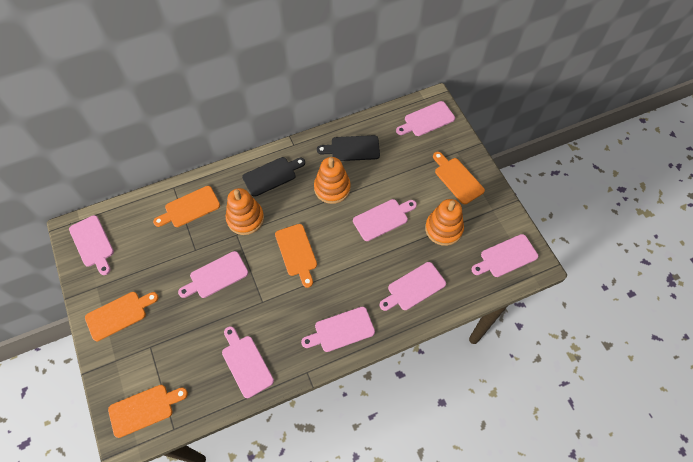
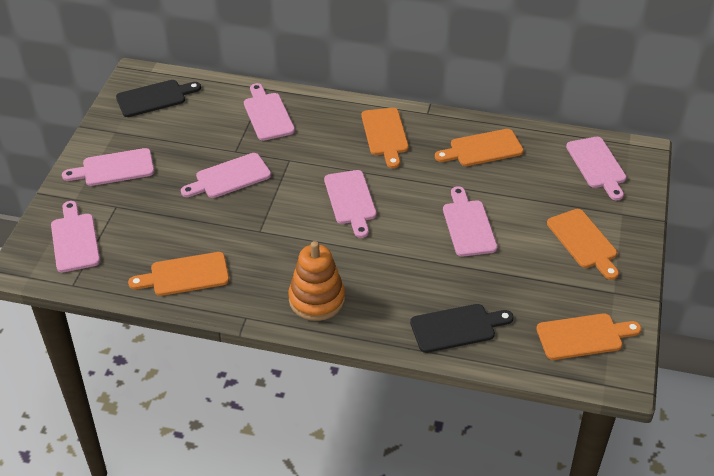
orange stacking toy: [226,188,264,235] [314,157,351,204] [425,199,464,246] = 3 -> [288,241,345,321] = 1
pink cutting board: [69,215,114,275] [178,251,248,298] [222,326,274,398] [301,307,375,352] [353,199,417,241] [380,262,446,311] [396,101,455,136] [471,234,538,277] = 8 -> [51,201,100,272] [62,148,154,186] [181,153,271,198] [244,83,295,141] [324,170,377,238] [443,186,498,257] [566,137,627,200] = 7

